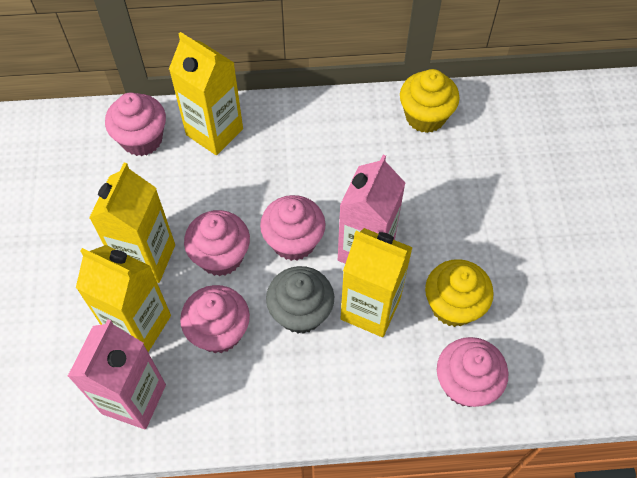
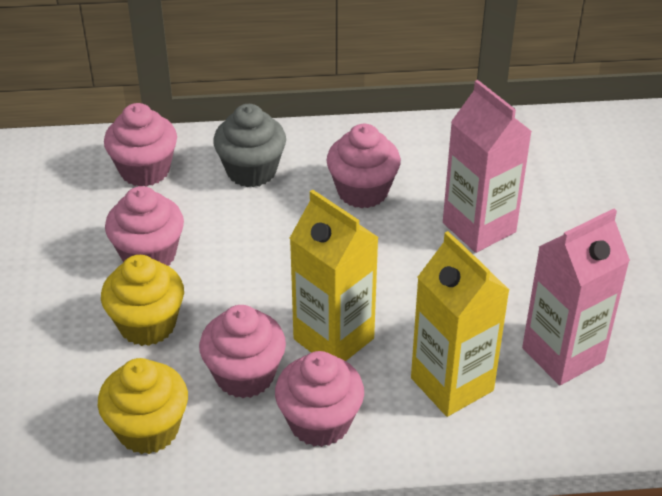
yellow carton: [76,245,171,352] [89,163,175,283] [169,32,243,155] [340,228,413,337] = 4 -> [290,190,379,361] [411,231,509,417] = 2

